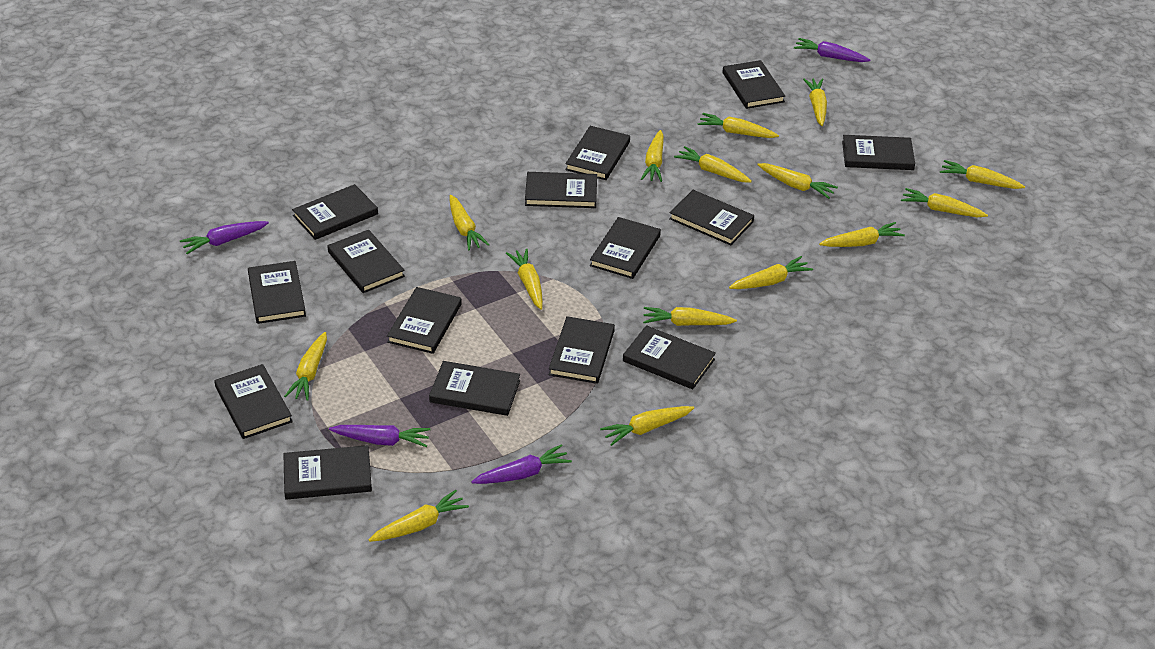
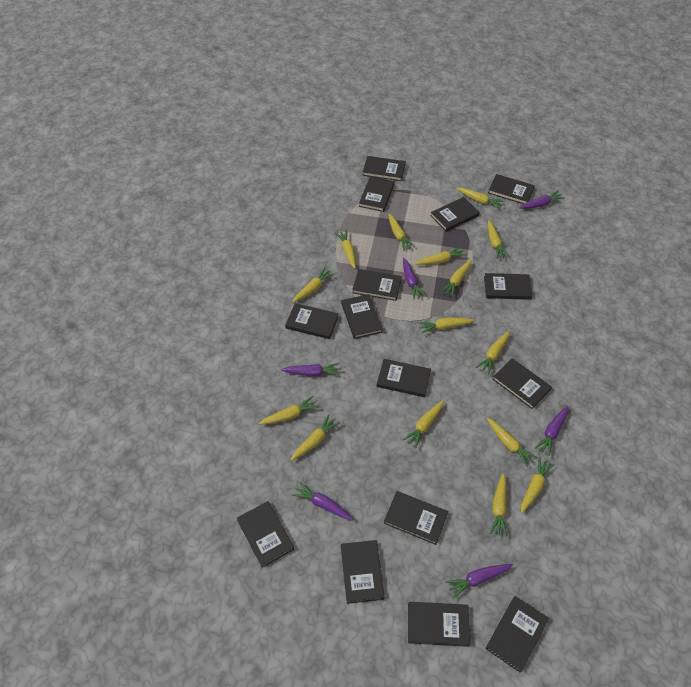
purple carrot: [180,221,269,254] [329,425,431,447] [471,444,572,484] [794,38,870,62] = 4 -> [281,363,340,376] [292,482,353,520] [403,258,427,300] [445,564,513,598] [519,190,565,209] [535,406,568,456] = 6

